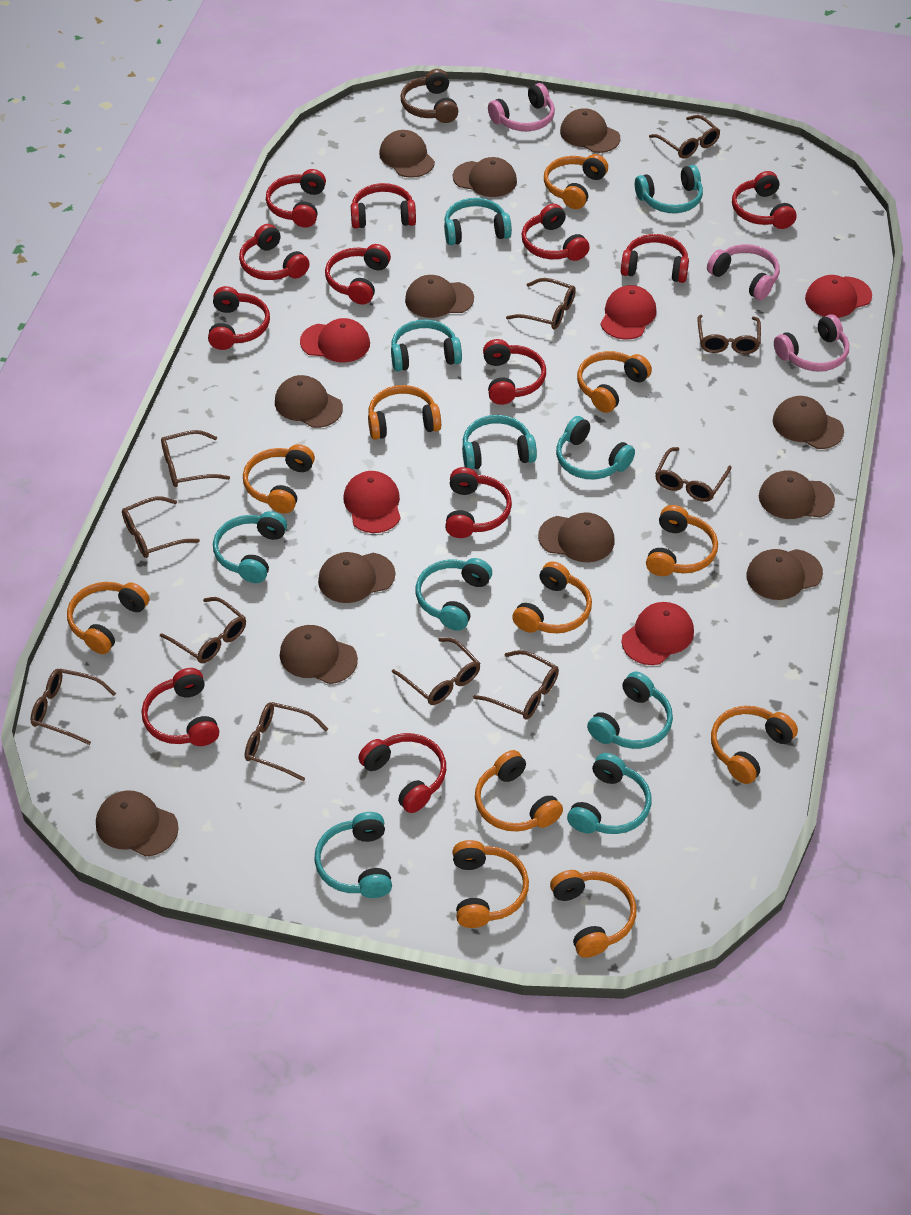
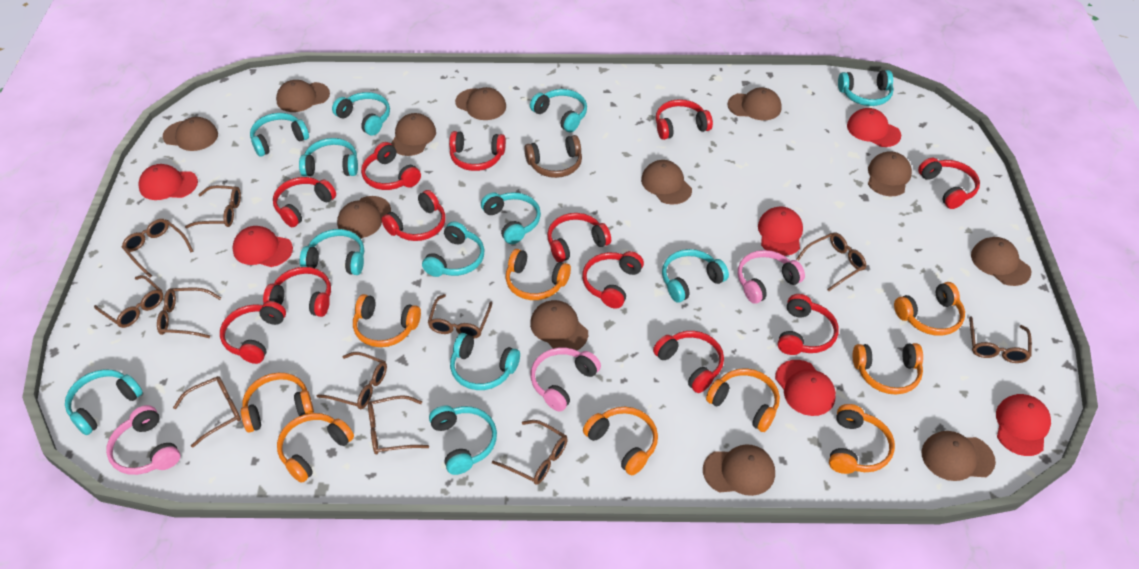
orange headphones: [67,582,149,654] [243,444,315,514] [368,385,441,440] [452,840,529,928] [475,750,563,831] [512,561,592,633] [544,154,608,209] [550,870,636,958] [577,351,652,413] [646,505,718,576] [711,706,798,784] = 11 -> [241,373,314,433] [277,413,354,483] [353,294,421,347] [506,249,571,300] [583,407,658,475] [706,368,780,432] [829,404,895,474] [853,343,923,395] [894,282,965,336] = 9
red cap: [300,318,370,363] [344,471,401,533] [600,285,657,340] [622,602,694,665] [805,275,872,318] = 5 -> [138,164,198,200] [232,226,293,267] [758,207,803,256] [775,360,836,416] [847,108,901,147] [996,394,1051,456] = 6
turquoise headphones: [213,511,287,583] [314,812,392,898] [391,320,462,371] [416,558,492,631] [444,198,512,245] [462,415,537,469] [556,416,635,479] [567,753,652,834] [587,672,673,749] [635,165,703,213] = 10 -> [65,369,143,435] [250,113,309,157] [299,138,358,176] [300,229,364,275] [332,92,390,135] [422,222,485,277] [429,405,497,475] [450,333,520,390] [481,192,541,244] [530,89,587,132] [662,249,729,303] [838,70,894,106] = 12

